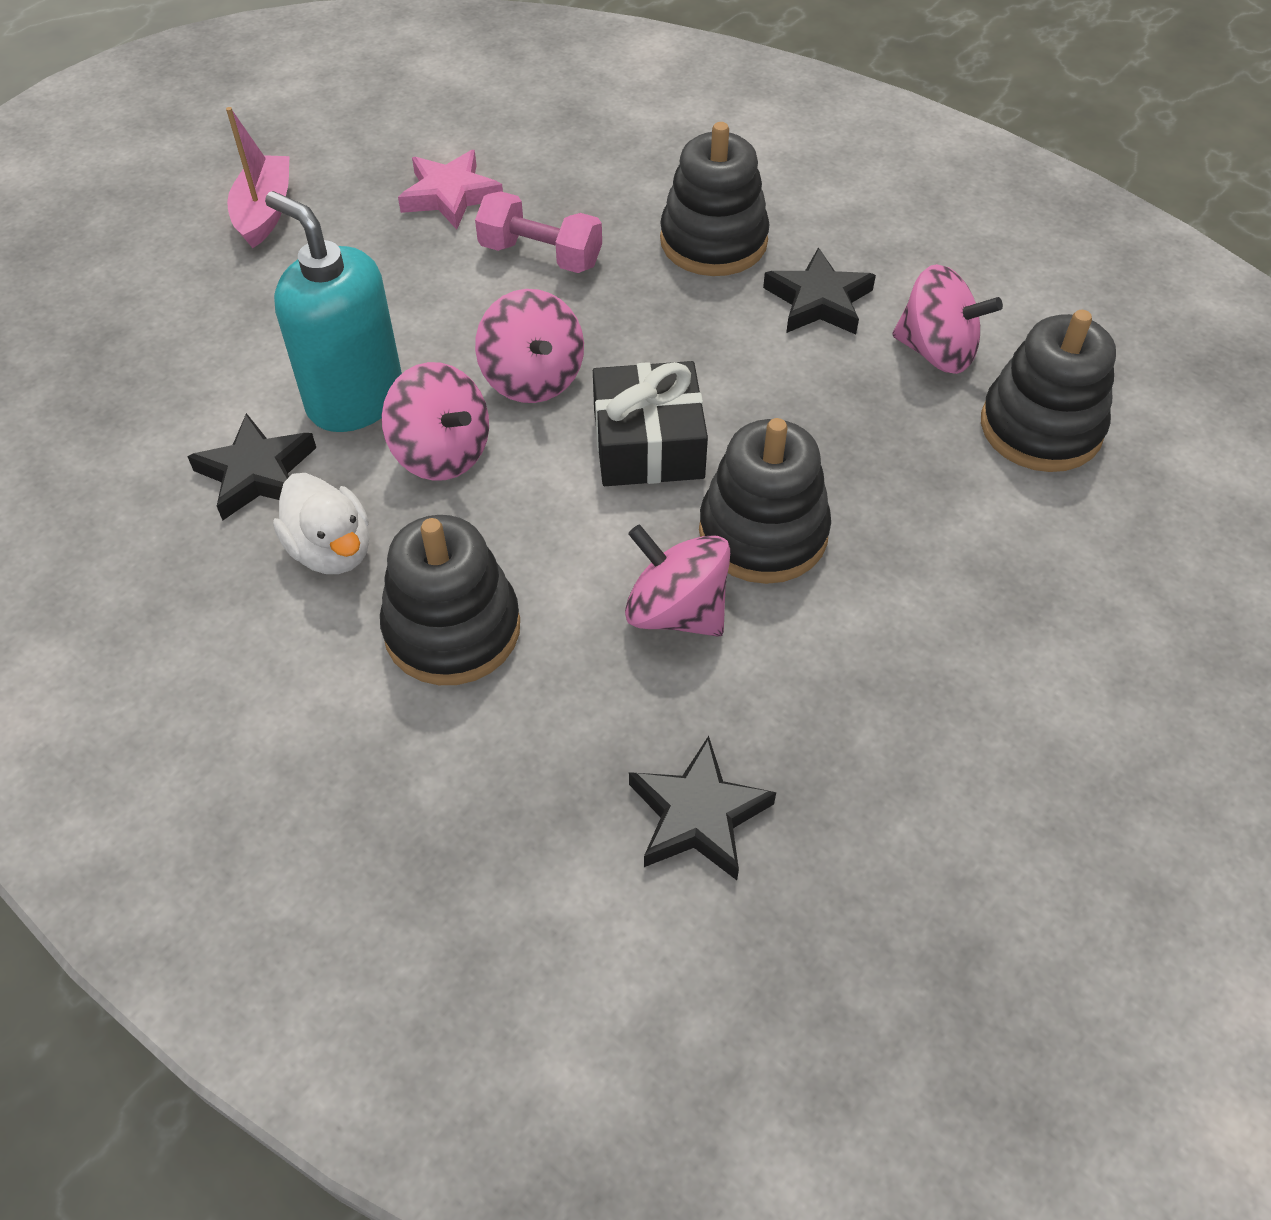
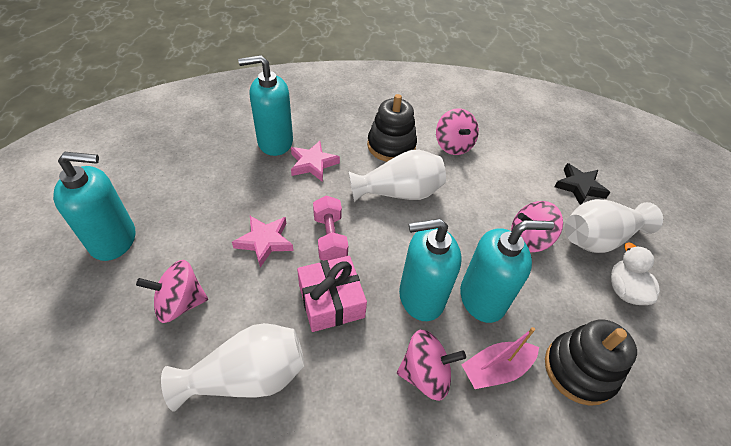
black gift: [593,361,708,486] = 1 -> none = 0
black stacking toy: [380,515,520,685] [660,122,770,276] [699,418,831,584] [981,310,1116,472] = 4 -> [367,94,417,162] [545,319,637,406] = 2
black star: [187,413,316,520] [629,736,776,880] [763,248,876,334] = 3 -> [554,163,610,205] = 1
pink gift: none = 0 -> [297,256,367,332] = 1
pink star: [398,150,503,230] = 1 -> [232,216,294,267] [291,141,340,182] = 2
turquoise soap dispenser: [265,191,402,432] = 1 -> [53,152,135,261] [238,55,293,156] [399,219,461,321] [460,220,554,323] = 4
white vase: none = 0 -> [161,323,305,411] [349,150,446,202] [565,199,663,253] = 3

